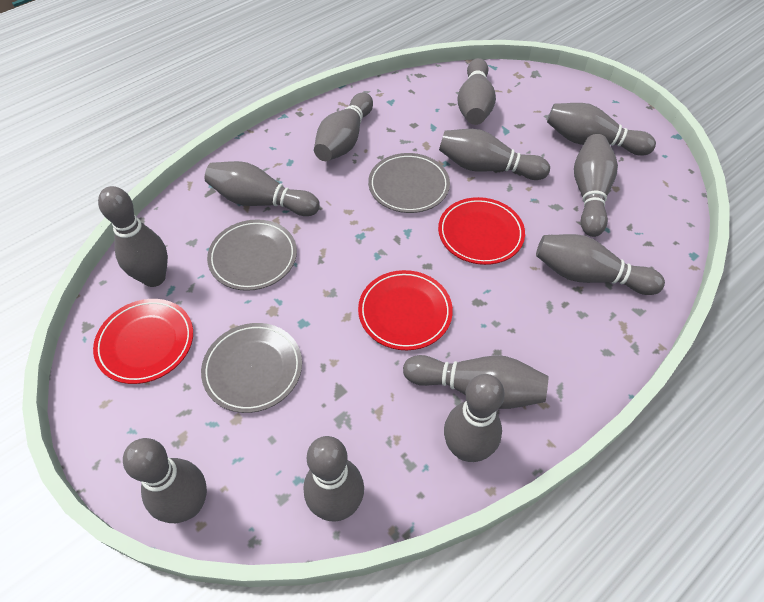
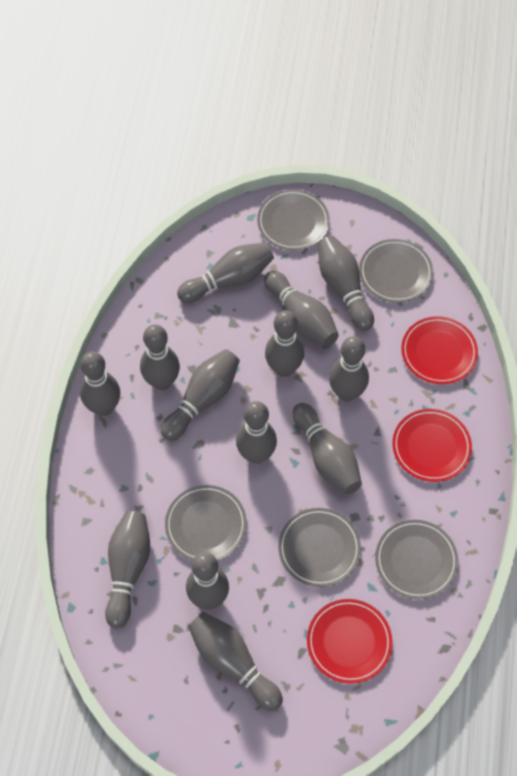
grey bowling pin: [98,186,168,287] [123,438,207,523] [205,161,320,216] [303,436,364,522] [314,93,373,161] [403,355,549,409] [439,129,550,180] [444,374,505,462] [457,58,496,125] [536,234,665,295] [547,103,656,156] [574,134,618,237] = 12 -> [80,351,120,416] [105,511,150,629] [140,325,180,390] [161,349,240,441] [177,242,274,303] [186,552,229,609] [188,612,283,711] [236,401,277,464] [264,271,339,347] [265,310,304,377] [293,403,362,494] [318,236,374,331] [329,336,369,401] = 13
grey plate: [201,323,302,413] [207,219,297,291] [368,153,450,213] = 3 -> [165,485,247,561] [257,189,330,250] [278,508,361,587] [359,239,433,303] [375,520,458,600] = 5

